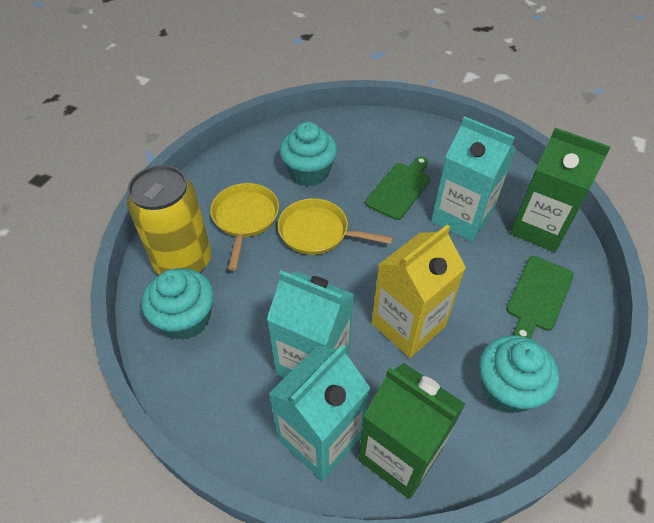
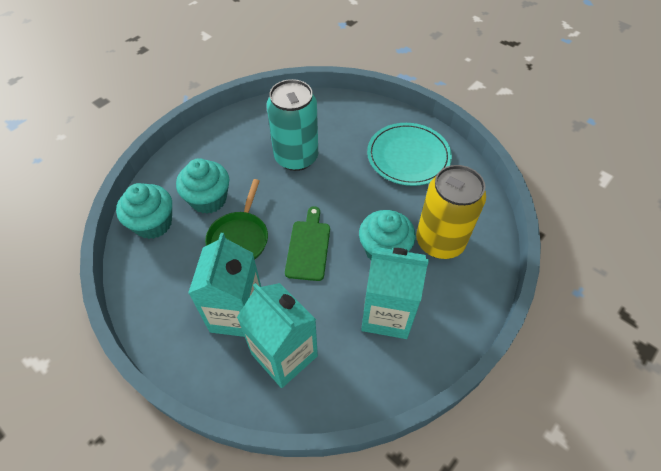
green carton: [358,363,465,499] [510,128,611,252] = 2 -> none = 0
green cutting board: [365,156,430,220] [506,256,574,339] = 2 -> [285,206,330,281] = 1
green pan: none = 0 -> [205,179,268,260] = 1
turquoise can: none = 0 -> [267,79,318,171] = 1
turquoise plate: none = 0 -> [367,123,452,186] = 1
yellow carton: [372,225,466,358] = 1 -> none = 0
yellow pan: [210,183,279,271] [278,198,393,255] = 2 -> none = 0

